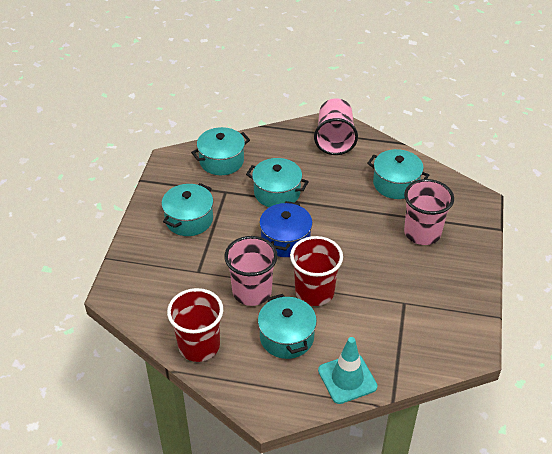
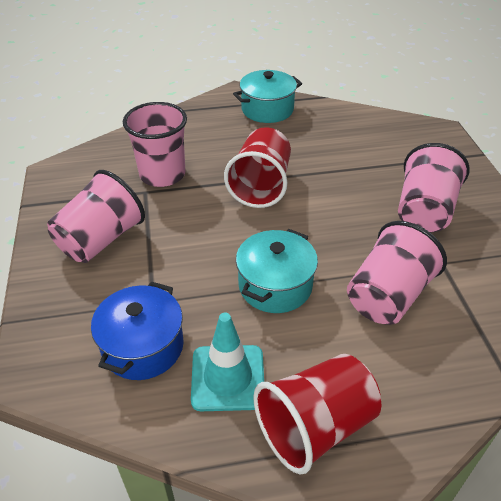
pink cup: [224,236,278,306] [314,98,358,155] [404,179,454,245] = 3 -> [47,170,145,263] [123,102,187,187] [347,221,447,325] [398,143,470,232] = 4
turquoise pot: [161,183,213,236] [191,127,250,175] [246,158,309,207] [258,294,317,359] [367,149,429,199] = 5 -> [233,70,302,123] [236,229,318,313] = 2

